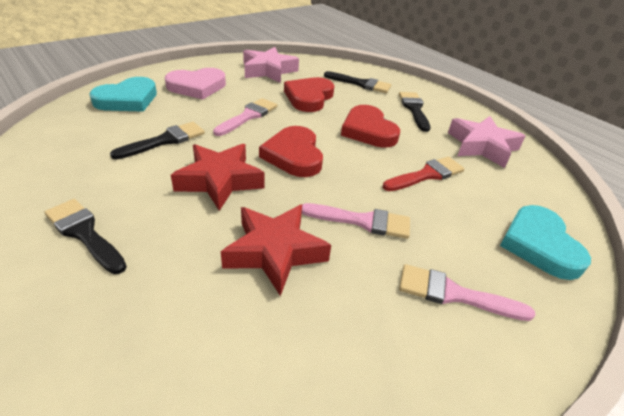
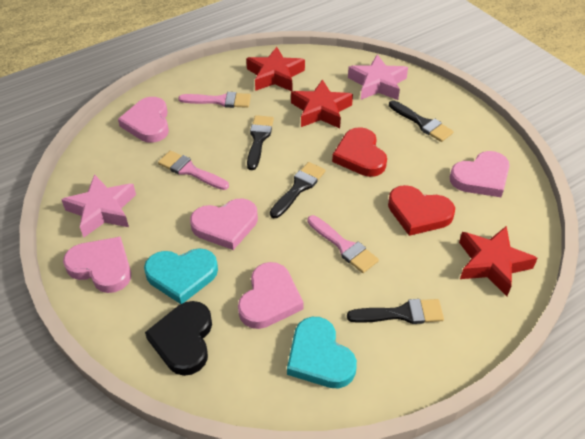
black heart: none = 0 -> [145,301,212,376] = 1
pink heart: [165,68,226,99] = 1 -> [63,237,131,293] [118,97,169,143] [190,198,258,250] [238,262,304,329] [450,151,510,197] = 5
red brush: [383,157,465,191] = 1 -> none = 0
red heart: [259,126,323,177] [284,77,335,112] [341,105,400,148] = 3 -> [332,127,387,177] [388,185,455,236] = 2
red star: [171,144,264,211] [221,205,331,296] = 2 -> [246,47,305,91] [291,79,353,128] [459,226,538,296] = 3

